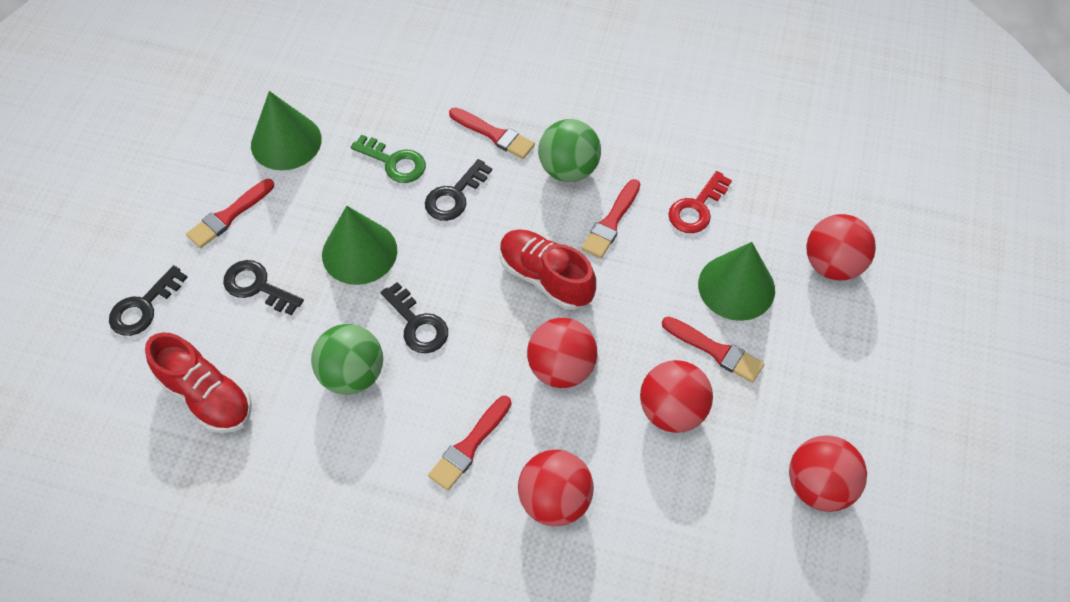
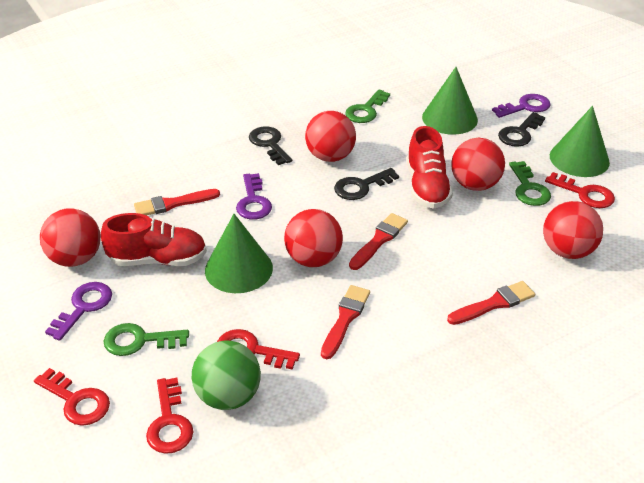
black key: [109,265,188,336] [223,260,304,315] [381,282,448,353] [425,159,492,221] = 4 -> [249,126,292,165] [334,168,399,200] [498,112,545,147] = 3
green ball: [311,324,383,395] [538,119,601,182] = 2 -> [192,340,261,410] = 1
green key: [351,135,426,183] = 1 -> [104,323,189,356] [345,89,390,123] [509,161,551,206] = 3
purple key: none = 0 -> [45,282,112,341] [236,173,272,220] [492,94,551,118] = 3
red brush: [186,179,274,248] [428,396,512,491] [449,108,535,159] [581,179,640,259] [662,317,764,383] = 5 -> [134,189,220,215] [321,285,370,359] [349,213,408,270] [447,281,535,325] = 4
red key: [668,171,732,233] = 1 -> [34,368,110,426] [146,378,193,454] [217,329,300,370] [545,172,615,208] = 4

